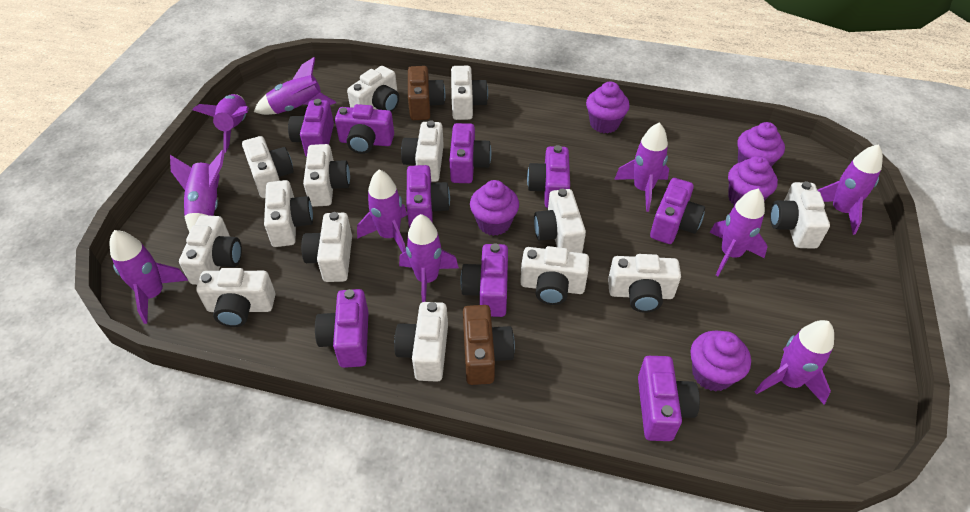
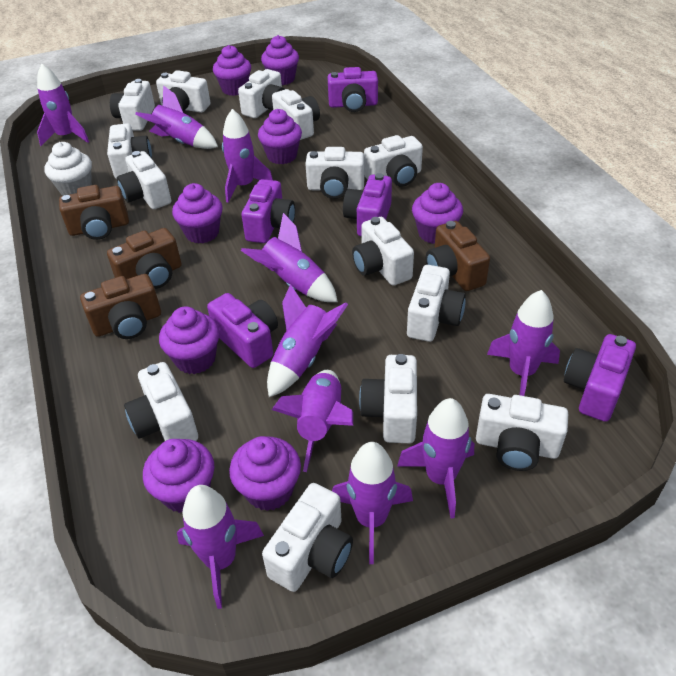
brown camera: [408,66,445,120] [463,305,515,385] = 2 -> [59,185,129,240] [80,274,161,339] [107,228,182,289] [426,221,490,291] = 4
purple camera: [288,99,334,157] [315,289,368,368] [335,104,394,154] [406,165,450,227] [449,123,491,183] [460,243,508,317] [527,145,570,208] [638,356,700,441] [650,178,705,244] = 9 -> [207,293,278,368] [241,179,295,243] [328,67,378,112] [343,173,392,236] [564,334,636,422] = 5
purple cupcake: [470,180,519,236] [586,82,630,133] [690,331,751,391] [728,156,778,206] [738,122,785,167] = 5 -> [143,439,214,513] [159,307,220,374] [172,183,223,244] [213,45,251,96] [229,436,301,511] [258,109,302,164] [261,35,299,85] [412,183,463,244] = 8
white cupcake: none = 0 -> [44,142,92,196] = 1

